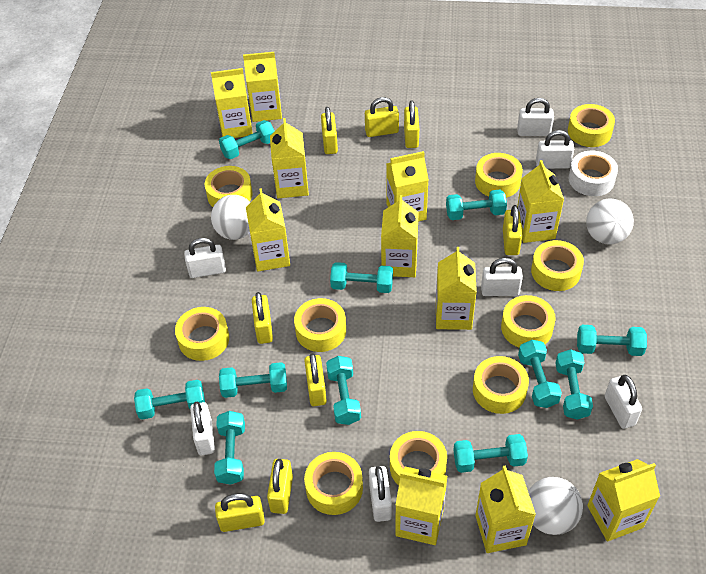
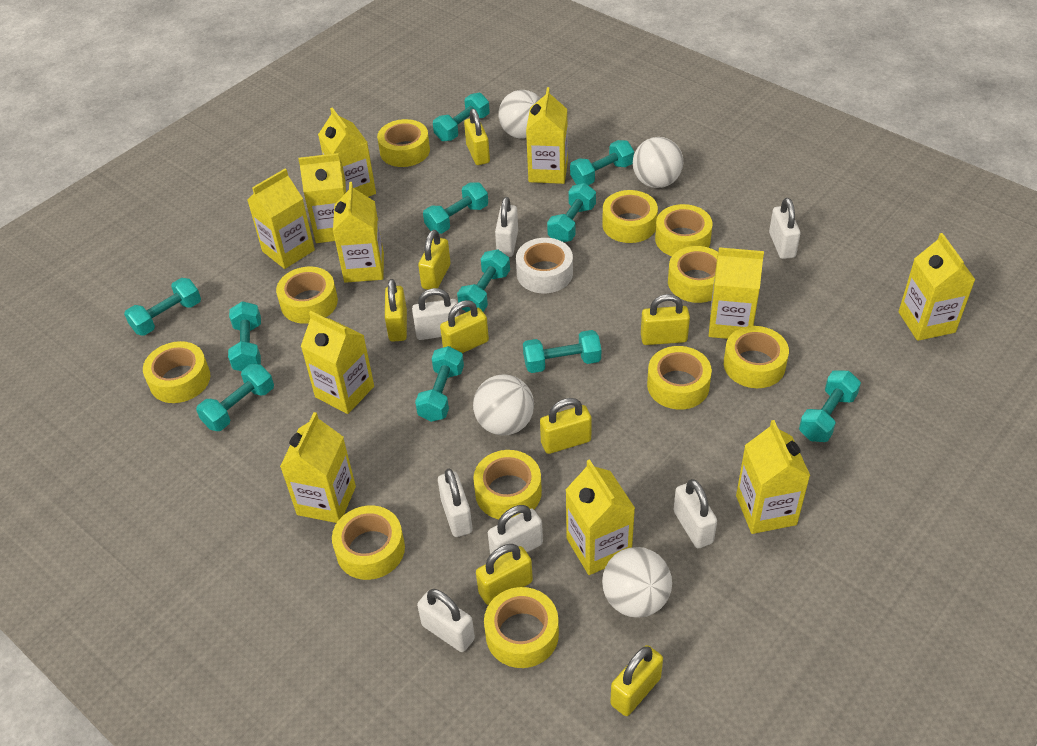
white ball: [211,195,251,240] [528,477,583,535] [586,199,634,245] = 3 -> [473,374,534,435] [498,90,541,139] [602,547,672,618] [633,137,683,188] = 4
yellow tape: [175,307,229,361] [205,166,252,207] [294,298,346,352] [304,452,363,515] [390,431,447,485] [473,356,529,414] [475,153,523,198] [501,295,556,348] [531,240,584,291] [568,104,615,147] = 10 -> [143,341,210,403] [276,267,338,324] [332,506,405,580] [377,119,430,167] [473,450,542,519] [484,587,559,668] [602,190,658,243] [647,346,712,410] [655,204,713,256] [668,246,718,303] [724,326,789,388] = 11

